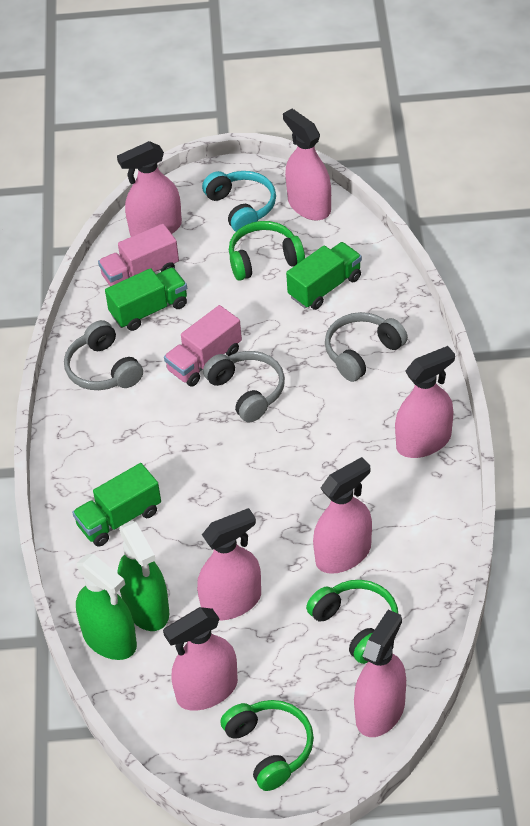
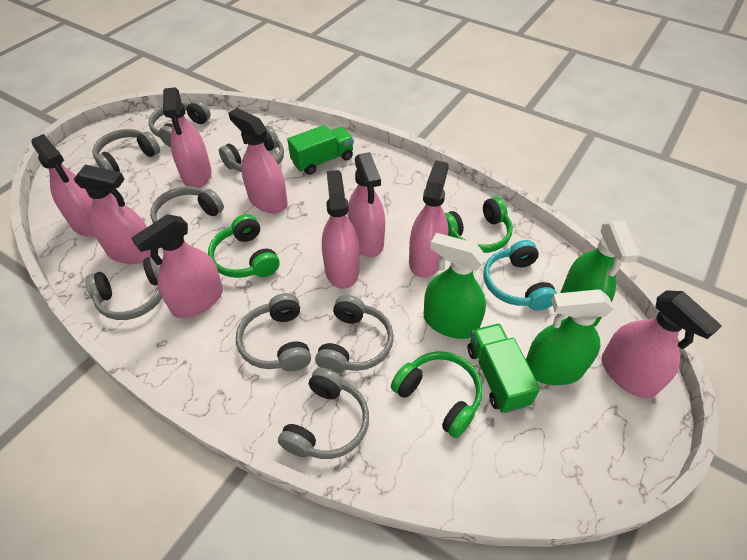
green spray bottle: [76,554,137,660] [118,521,169,631] = 2 -> [424,233,486,339] [526,289,614,385] [561,221,640,327] = 3
green truck: [72,463,161,547] [105,267,187,331] [286,242,362,310] = 3 -> [287,125,354,175] [468,324,540,413] = 2
grey headphones: [64,320,143,390] [203,351,285,422] [325,312,408,382] = 3 -> [85,257,162,320] [92,129,160,172] [148,100,211,147] [150,186,224,238] [219,126,284,172] [236,293,311,371] [278,368,369,459] [315,295,394,373] = 8
pink spray bottle: [117,141,182,237] [163,607,238,711] [197,508,261,621] [283,109,331,221] [313,457,372,574] [354,610,406,737] [395,346,455,458] = 7 -> [31,134,94,237] [73,164,151,264] [131,214,223,318] [163,87,212,188] [228,108,288,213] [322,170,360,289] [347,152,385,257] [409,160,449,278] [602,290,722,398] = 9
pink truck: [98,224,179,286] [164,305,242,387] = 2 -> none = 0

